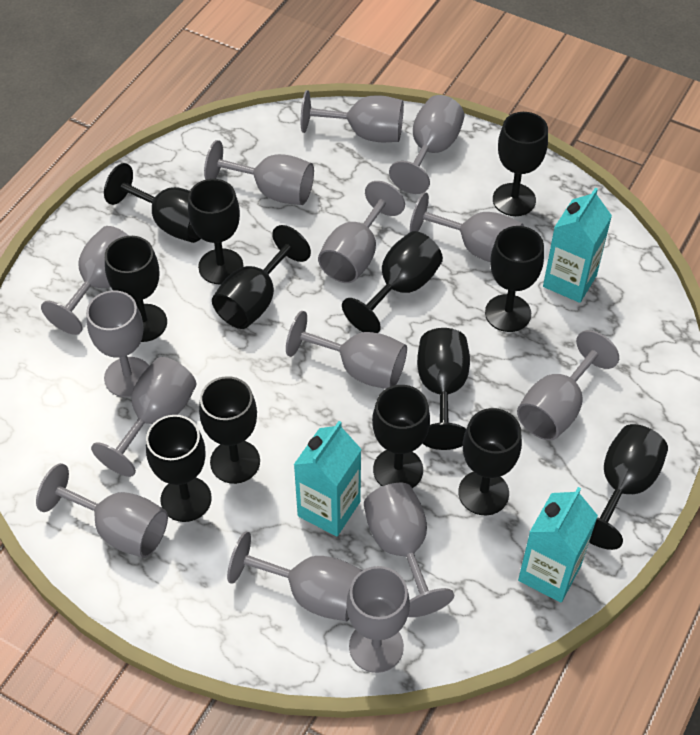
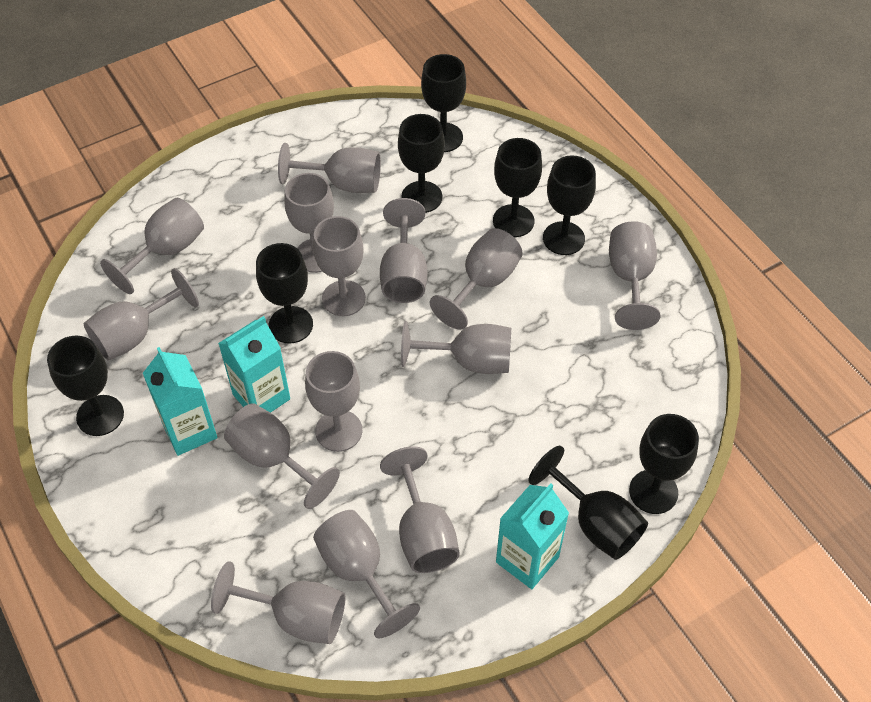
black goblet: [104,163,201,243] [105,236,167,342] [146,415,212,522] [188,179,244,284] [199,376,260,484] [212,225,311,329] [342,231,443,333] [372,385,430,488] [417,328,470,450] [458,408,522,515] [485,226,544,332] [493,112,548,216] [589,424,668,550] = 13 -> [47,335,124,436] [256,243,313,343] [398,114,445,213] [421,54,466,152] [493,138,542,237] [528,446,648,560] [543,155,596,255] [629,414,699,514] = 8

